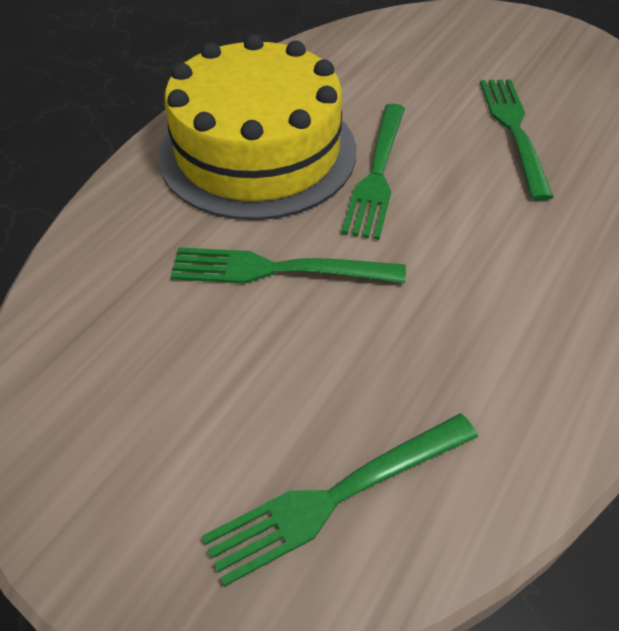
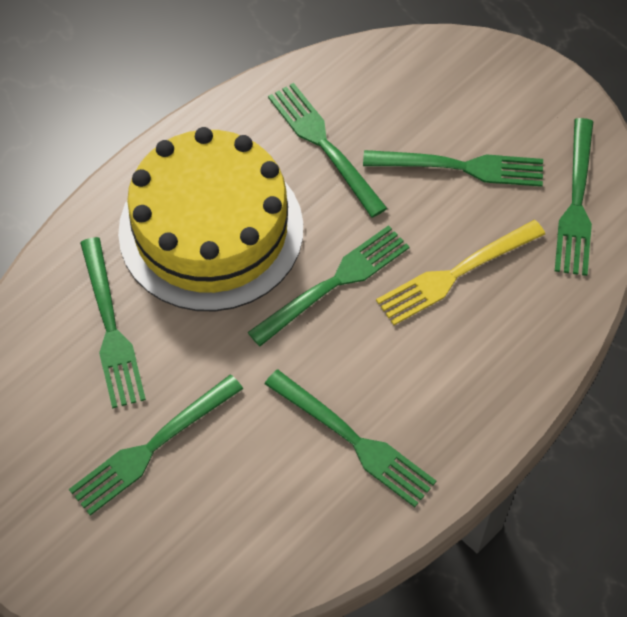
green fork: [170,247,406,284] [202,414,478,587] [342,104,405,240] [480,79,554,201] = 4 -> [69,374,243,516] [80,237,146,408] [248,225,410,346] [265,369,436,507] [268,83,387,218] [363,150,543,187] [555,118,593,276] = 7
yellow fork: none = 0 -> [376,220,545,325] = 1

